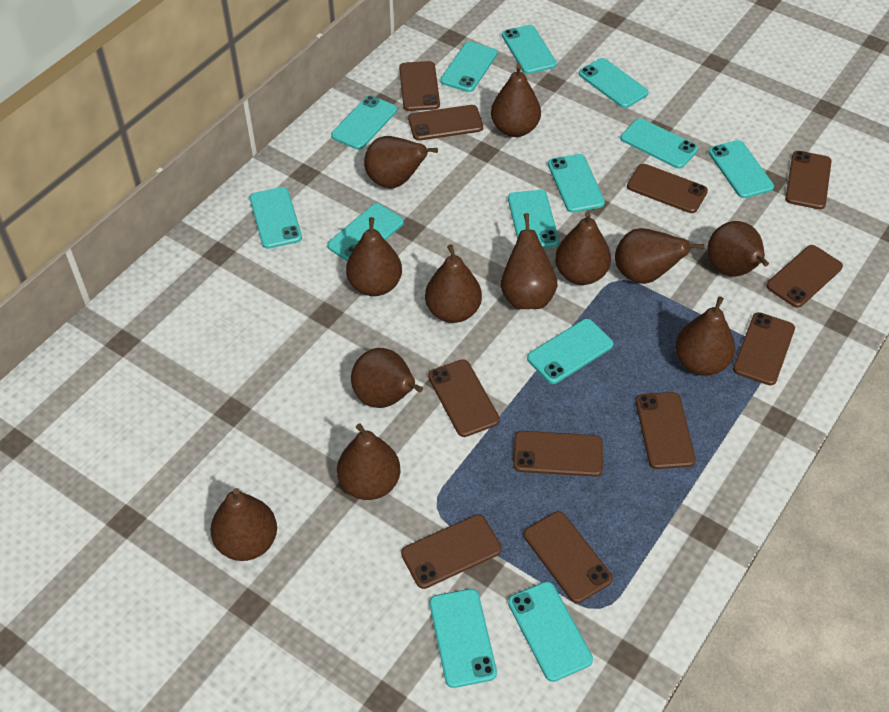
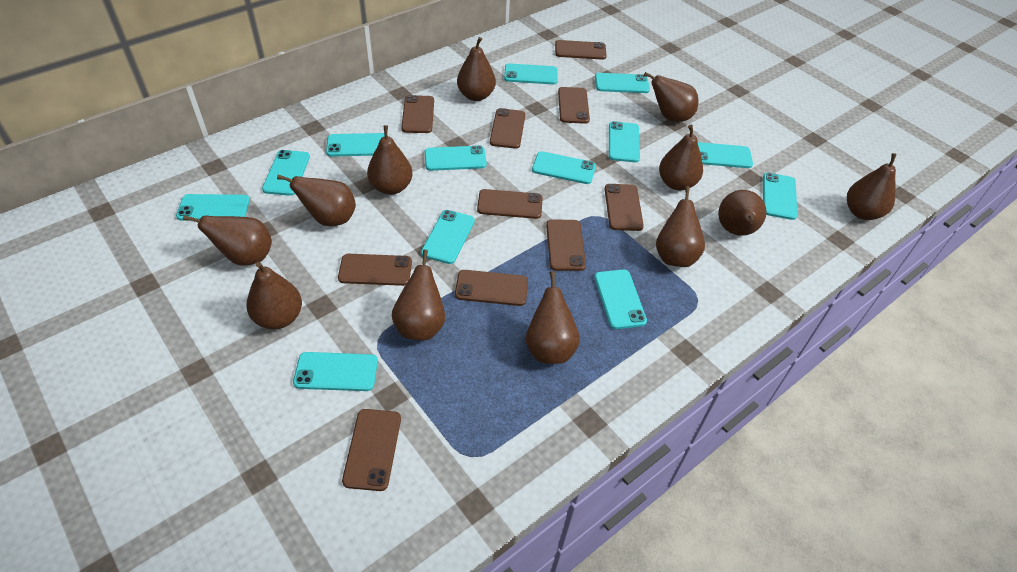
brown phone: [399,61,440,111] [401,514,502,589] [408,105,483,141] [428,359,500,437] [513,431,603,477] [524,511,613,603] [627,164,708,213] [636,392,696,469] [733,312,795,386] [766,245,843,308] [785,151,832,209] = 11 -> [338,254,412,286] [342,409,401,491] [401,95,434,133] [455,270,528,306] [477,189,543,219] [490,108,525,149] [546,219,586,271] [555,40,607,60] [558,87,590,124] [605,184,644,231] = 10

